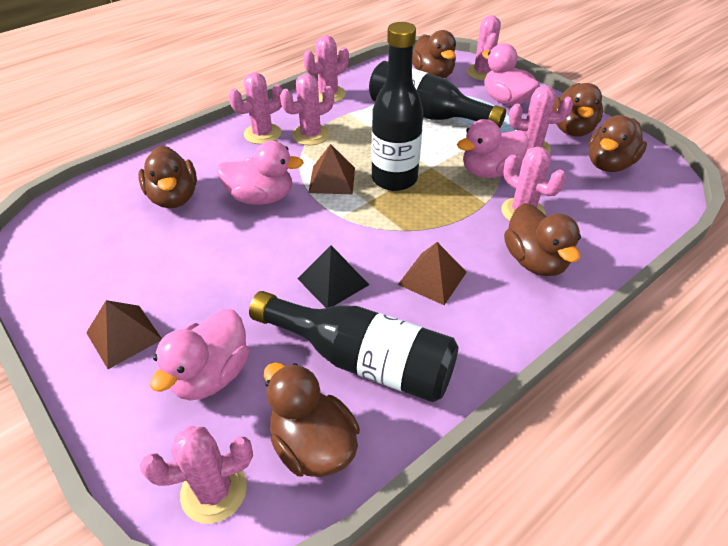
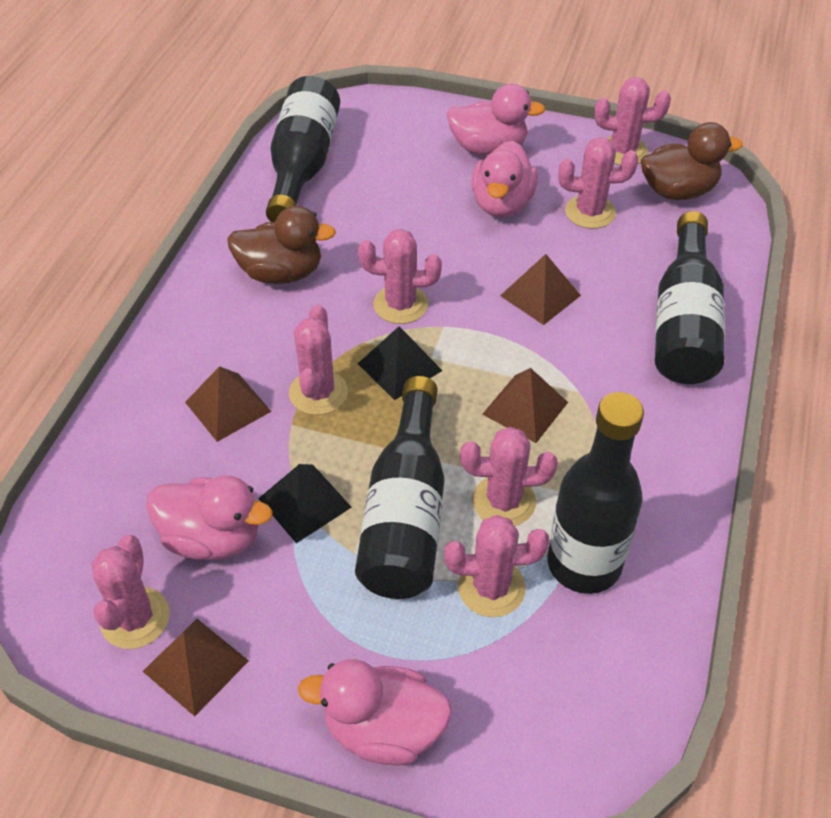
black bottle: [249,291,458,402] [369,61,506,128] [371,22,423,191] = 3 -> [266,76,340,222] [355,376,444,599] [548,392,644,594] [655,211,725,384] = 4
black pyramid: [297,245,369,308] = 1 -> [258,464,352,543] [358,326,443,400] = 2
brown duck: [138,146,197,208] [264,363,360,477] [412,30,456,78] [504,203,581,276] [553,83,603,136] [589,115,647,172] = 6 -> [227,206,336,284] [641,122,743,200] = 2
brown pyramid: [86,300,162,369] [308,144,355,194] [398,242,467,305] = 3 -> [142,619,249,716] [185,366,272,442] [482,368,568,443] [500,254,581,325] = 4

